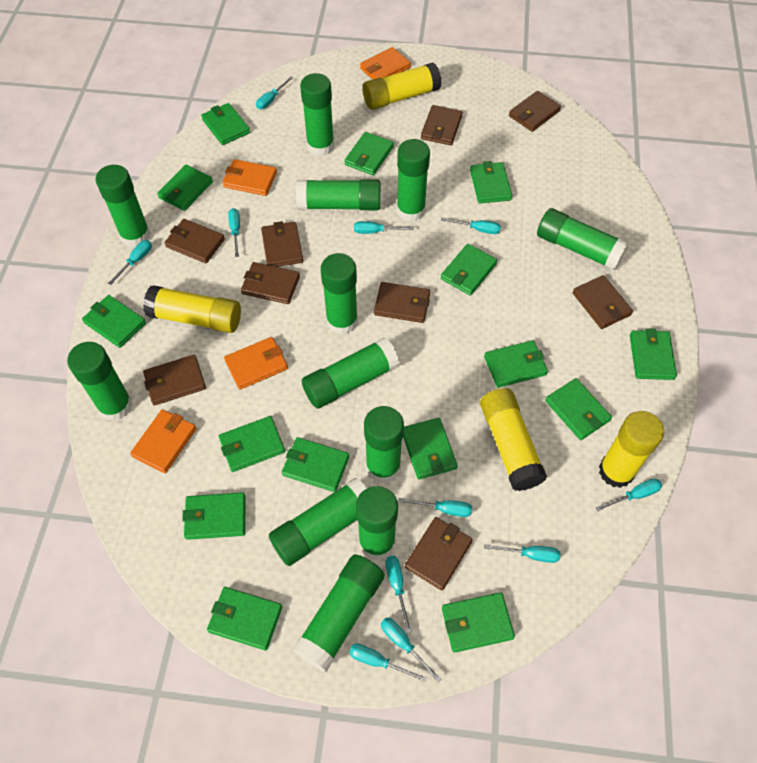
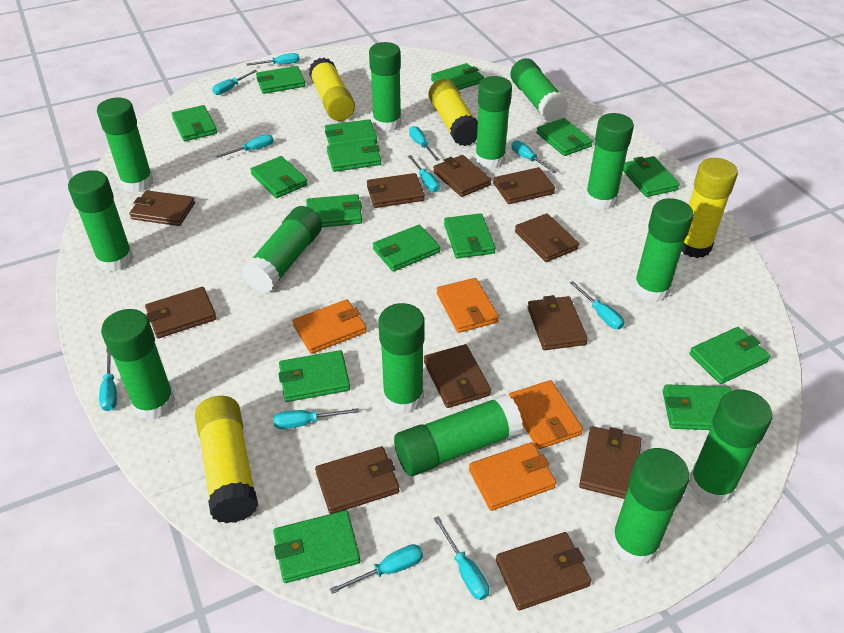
brown wallet: [143,355,206,406] [165,219,225,263] [241,262,300,304] [261,221,303,267] [374,282,430,323] [405,517,473,590] [421,105,463,145] [509,91,561,132] [573,275,633,329] = 9 -> [129,190,195,226] [145,287,217,338] [315,446,400,514] [367,173,425,208] [424,344,491,408] [433,155,492,197] [493,167,555,204] [496,532,592,610] [515,213,579,262] [527,295,588,350] [579,426,642,499] = 11
green glue stick: [67,342,133,421] [96,165,150,247] [269,478,367,566] [292,555,384,672] [296,179,380,210] [300,73,334,156] [302,337,400,408] [321,253,358,334] [356,486,398,560] [364,406,404,483] [396,139,430,222] [537,208,629,271] = 12 -> [68,170,134,272] [97,98,154,193] [101,309,175,420] [242,206,322,293] [369,42,402,132] [378,303,425,414] [394,394,523,476] [475,76,512,169] [510,58,568,122] [585,113,634,210] [611,448,690,565] [633,198,694,302] [689,389,772,504] = 13

